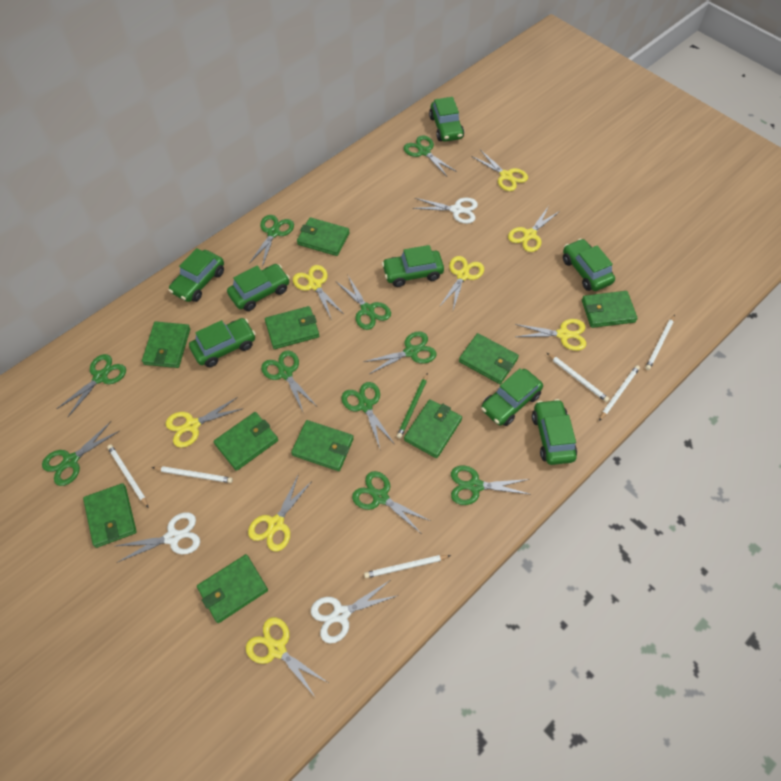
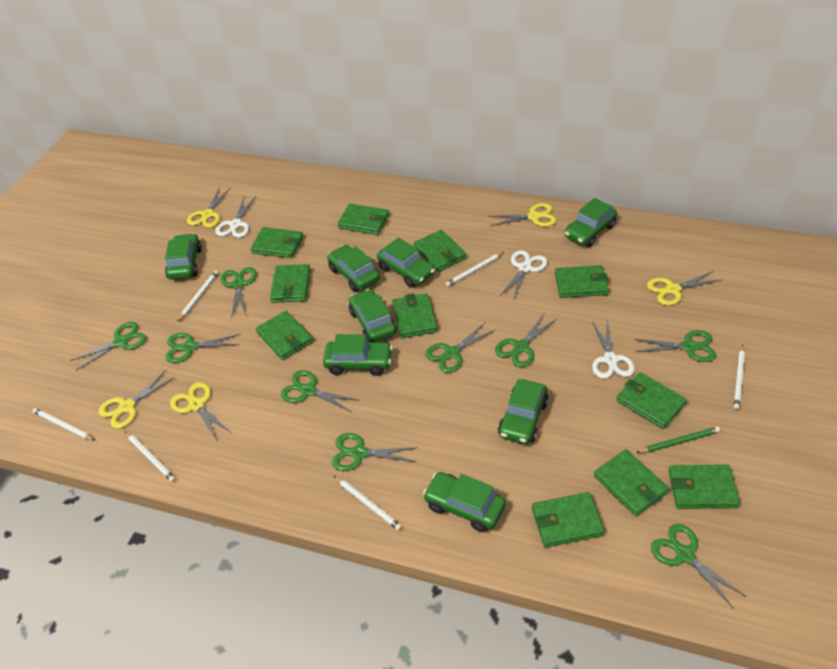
green scissors: [42,421,119,486] [57,354,126,417] [249,215,294,267] [261,350,316,414] [337,274,391,330] [341,382,394,448] [352,471,430,533] [363,332,436,374] [404,135,457,176] [451,466,530,505] = 10 -> [70,322,146,370] [165,333,241,363] [220,267,257,318] [281,370,360,412] [332,433,418,471] [425,323,495,373] [495,314,558,367] [634,330,716,362] [651,524,747,609] = 9
green wallet: [83,483,137,548] [142,322,190,368] [197,554,268,623] [214,412,278,471] [265,306,319,349] [291,420,354,471] [297,217,350,256] [404,399,462,458] [459,333,519,384] [582,291,638,328] = 10 -> [251,227,304,258] [256,311,313,360] [270,264,311,303] [338,204,389,235] [392,293,437,338] [413,230,467,272] [532,492,605,548] [555,265,609,298] [594,449,669,516] [616,372,687,429] [668,465,740,509] = 11
yellow scissors: [166,397,244,448] [246,617,327,698] [248,474,312,552] [292,265,344,320] [439,256,484,310] [471,150,528,191] [508,206,560,252] [515,319,586,351] = 8 -> [98,370,175,429] [170,382,232,441] [187,187,230,228] [488,203,557,227] [647,271,721,306] = 5

